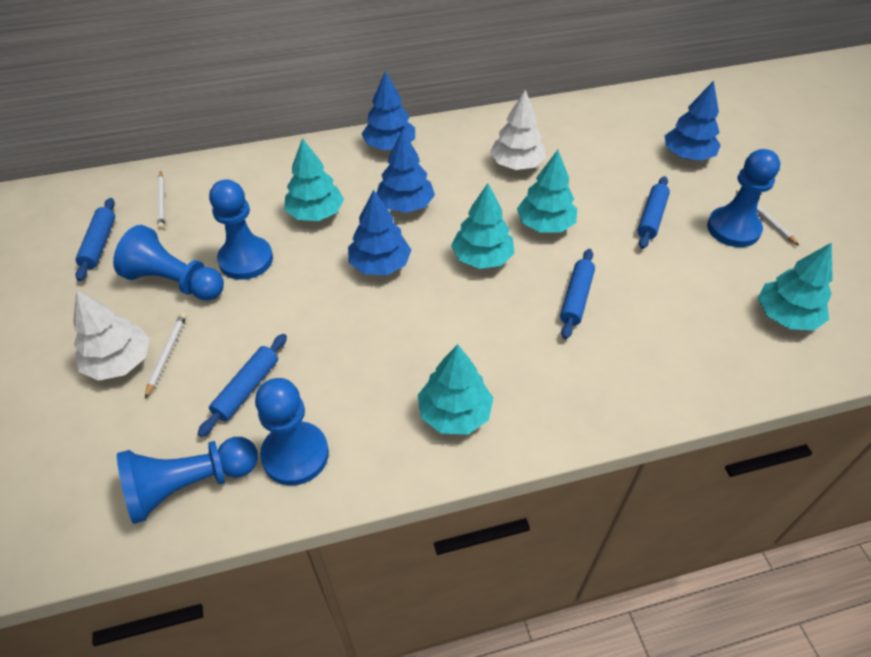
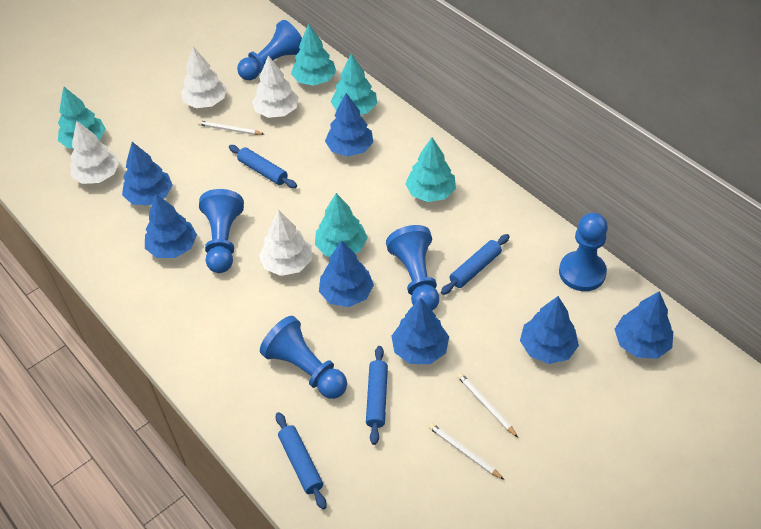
blue tree: [348,190,411,275] [361,71,415,150] [376,129,435,213] [664,81,721,161] = 4 -> [122,142,173,205] [145,194,197,258] [319,240,374,307] [325,93,373,157] [391,298,449,364] [520,296,579,364] [615,291,673,359] = 7
white tree: [73,290,150,381] [490,90,546,170] = 2 -> [70,121,119,184] [181,47,227,108] [252,55,299,118] [259,210,312,276] = 4

